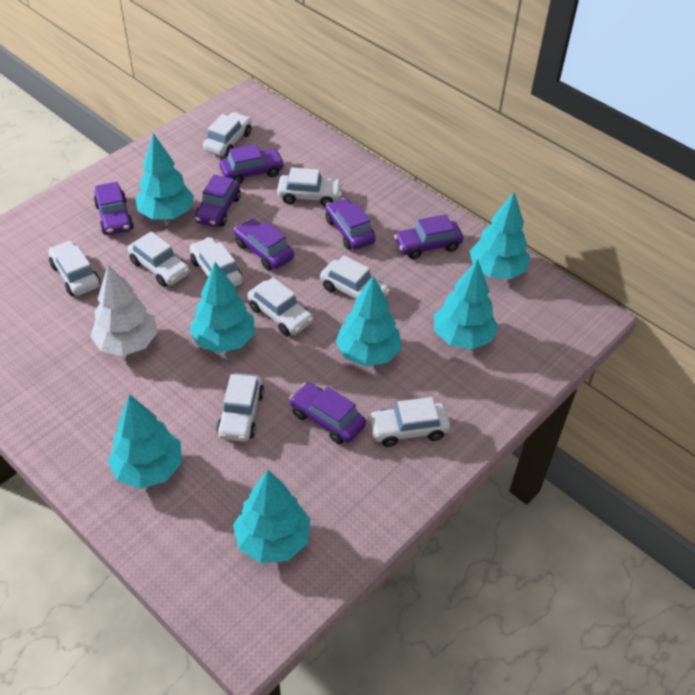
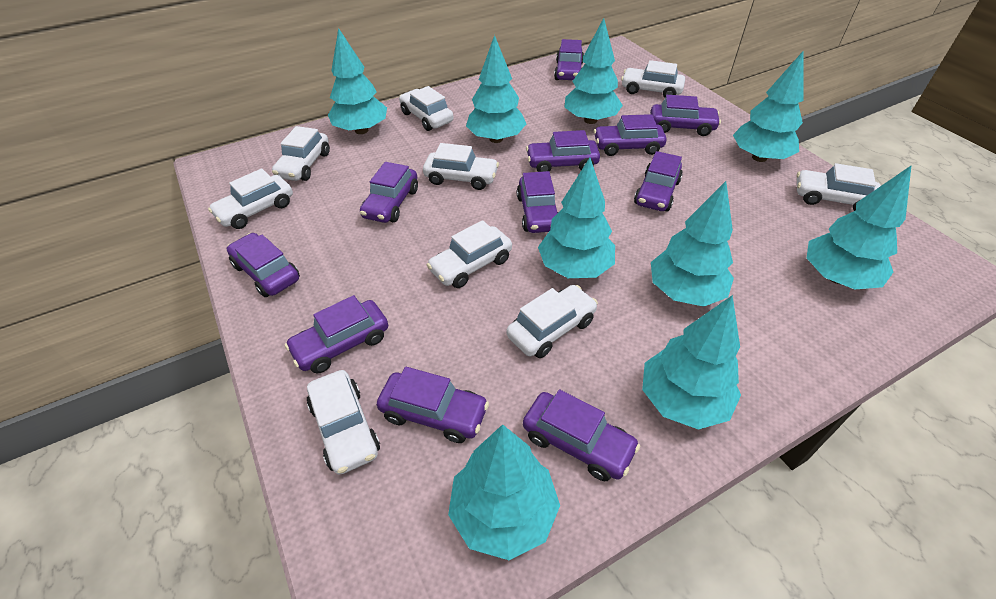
purple car: [94,182,134,235] [194,174,241,227] [219,144,285,184] [234,219,294,270] [289,383,366,444] [325,198,376,250] [394,214,464,259] = 7 -> [227,233,300,297] [285,295,388,373] [360,162,418,223] [377,367,489,443] [517,171,558,233] [523,389,640,481] [526,130,600,172] [554,39,584,80] [594,114,667,156] [634,151,683,212] [650,95,721,136] = 11
turquoise tree: [108,394,182,489] [136,133,194,220] [189,262,255,353] [233,470,310,563] [336,275,402,366] [434,259,498,349] [470,192,530,279] = 7 -> [328,28,387,134] [448,424,560,560] [466,35,526,143] [538,158,615,278] [564,18,623,124] [642,295,741,430] [651,181,734,307] [733,51,803,162] [807,165,912,289] = 9
white tree: [90,265,158,356] = 1 -> none = 0

